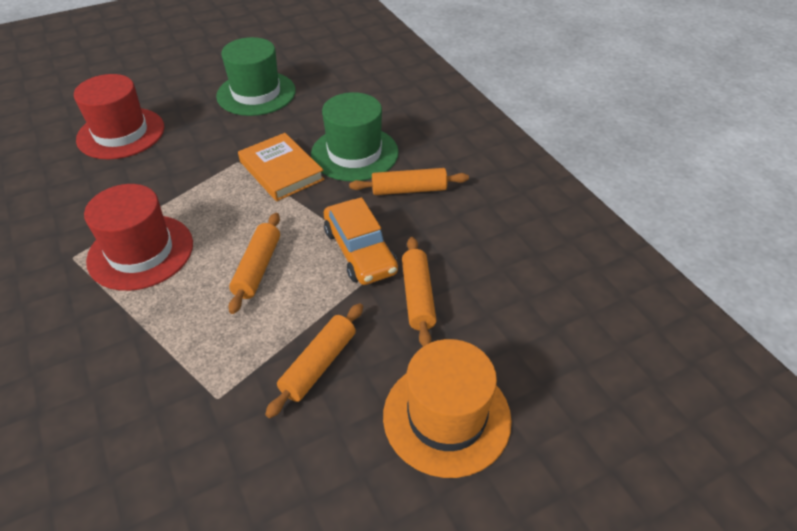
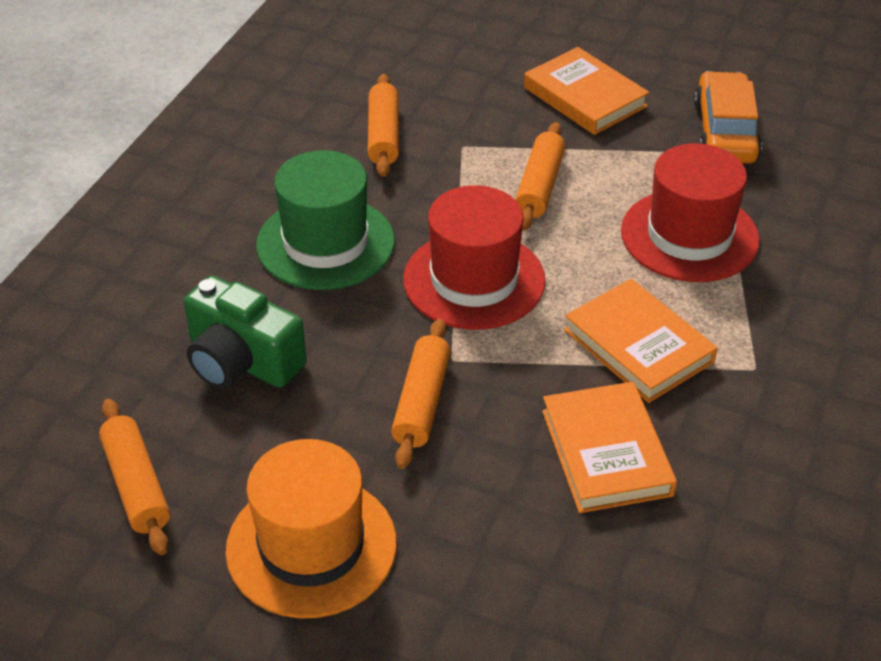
green camera: none = 0 -> [184,275,307,389] = 1
green hat: [216,37,296,116] [311,92,399,181] = 2 -> [256,150,395,290] = 1
orange book: [238,133,325,201] = 1 -> [524,47,649,135] [542,382,677,513] [564,279,718,403] = 3

